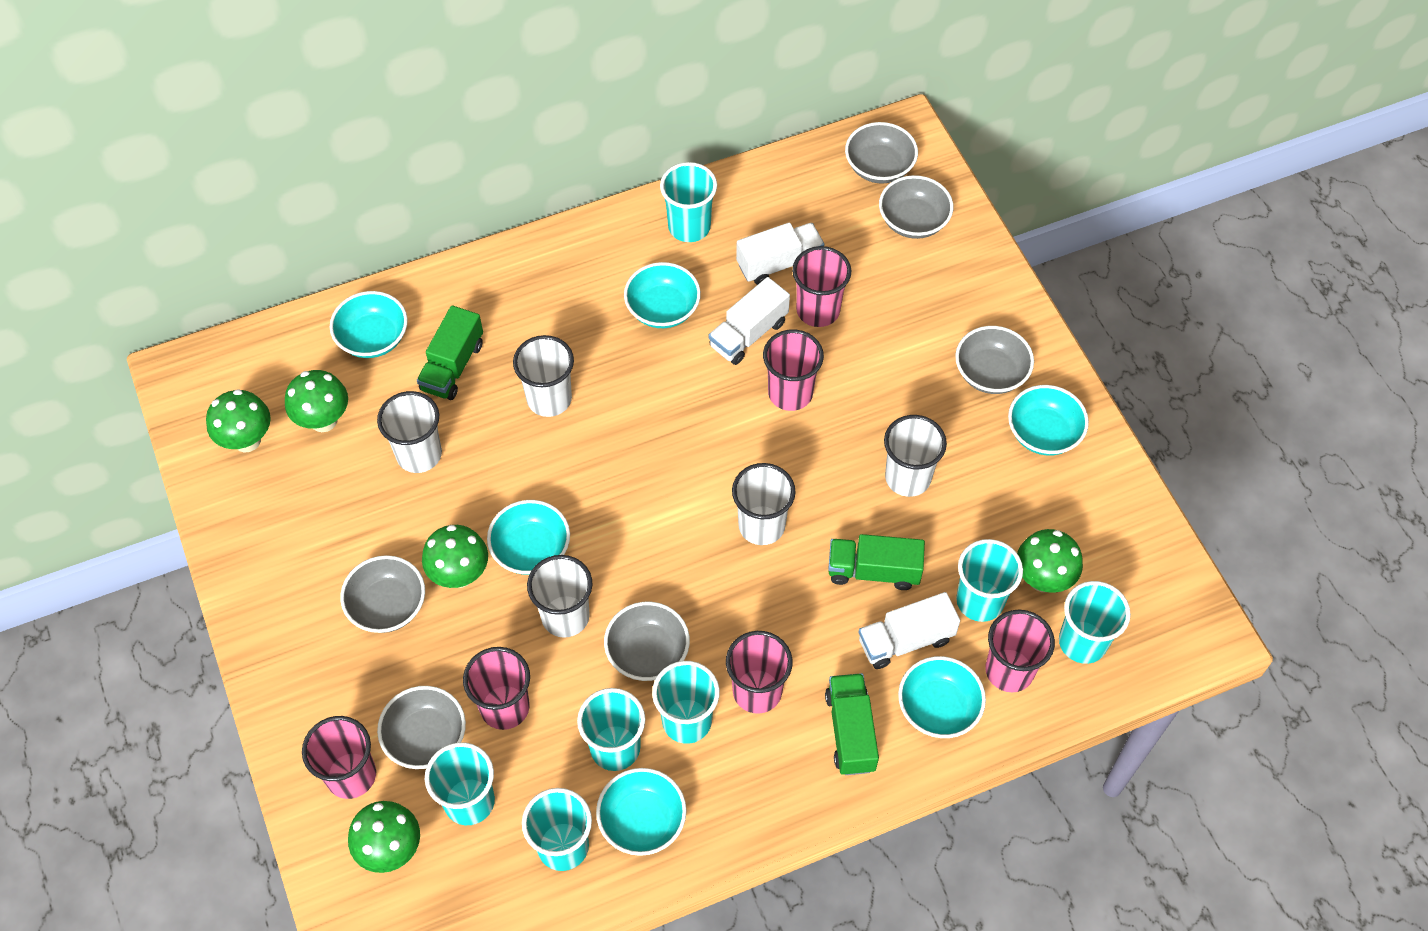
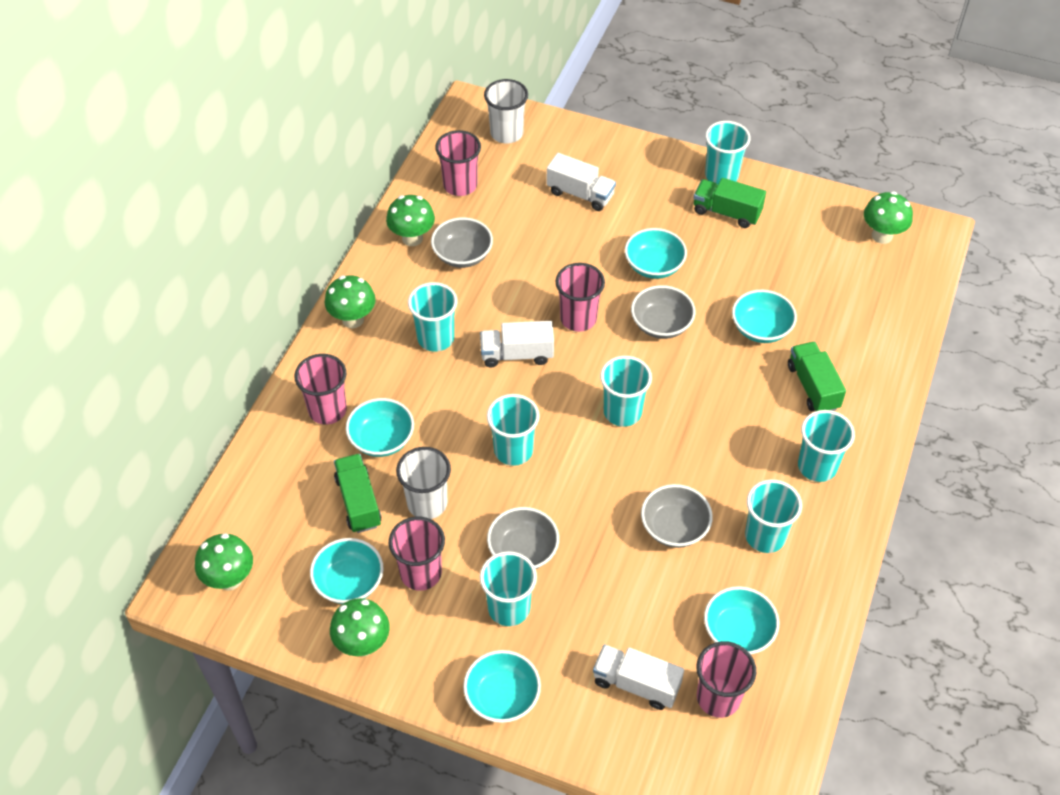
grey bowl: [340,555,425,633] [377,686,466,769] [604,602,690,681] [845,122,918,184] [879,175,953,239] [955,326,1034,394] = 6 -> [431,217,493,268] [487,507,559,569] [631,285,695,339] [641,484,713,548] = 4
pink cup: [302,716,376,799] [463,647,530,730] [726,631,793,714] [763,330,824,411] [792,246,851,327] [985,610,1055,692] = 6 -> [294,354,347,425] [389,517,445,591] [435,130,481,196] [556,263,605,332] [696,641,756,718] = 5
white cup: [377,391,442,473] [513,335,574,417] [527,555,592,638] [732,463,796,545] [884,415,947,497] = 5 -> [396,447,451,519] [484,79,528,143] = 2

